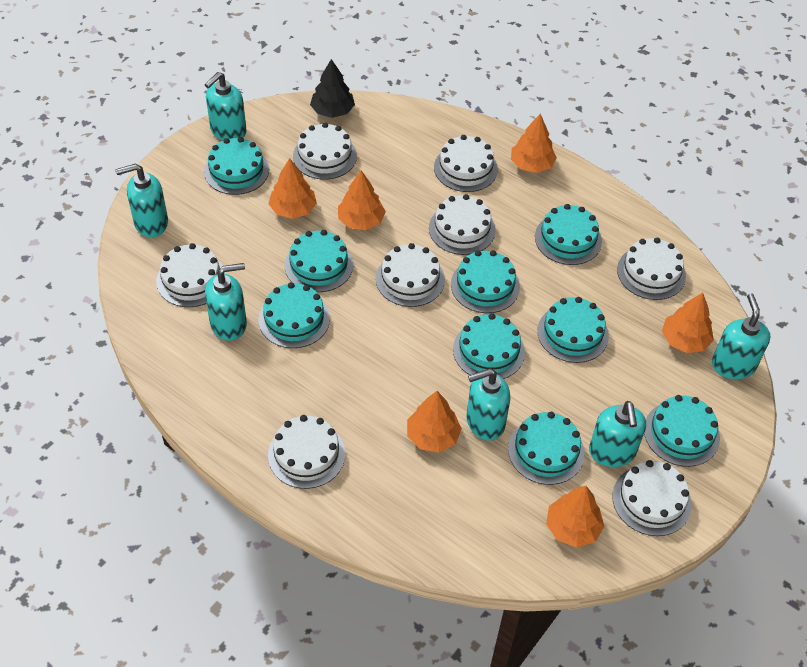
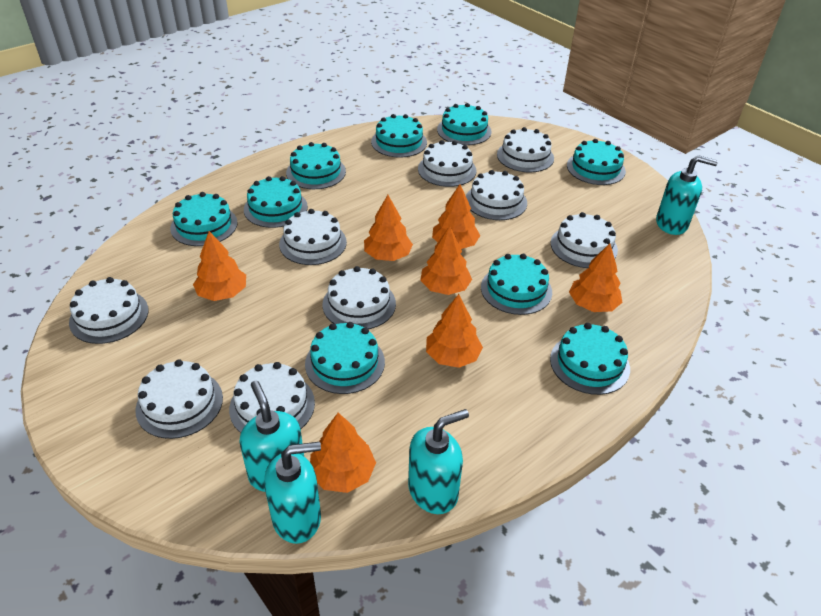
black tree: [310,59,355,118] = 1 -> none = 0
orange tree: [269,158,317,219] [338,170,386,230] [407,391,462,452] [511,114,557,173] [546,486,604,547] [662,293,714,353] = 6 -> [193,231,246,301] [310,413,376,493] [364,195,413,261] [420,226,472,295] [426,294,483,368] [432,184,480,249] [569,243,623,312] = 7
turquoise soap dispenser: [116,164,168,237] [205,72,246,141] [205,263,247,341] [466,368,510,441] [589,401,646,467] [712,293,770,379] = 6 -> [240,381,304,492] [264,442,321,544] [408,409,469,514] [656,155,718,235] = 4
white cake: [156,243,226,307] [268,415,345,489] [293,123,357,180] [376,243,445,307] [429,194,496,255] [434,135,498,192] [613,460,692,536] [617,238,686,300] = 8 -> [69,277,149,344] [135,360,223,439] [229,362,315,433] [279,209,347,265] [322,266,396,329] [418,140,477,187] [466,170,527,220] [497,127,554,172] [551,212,618,268] = 9

